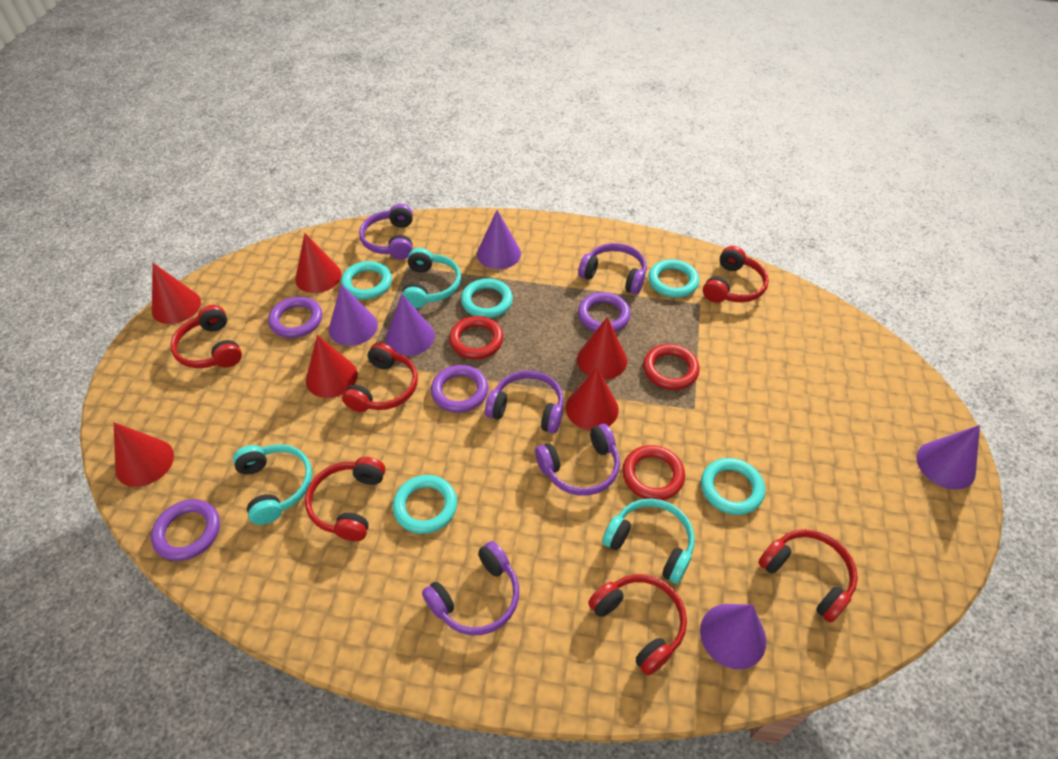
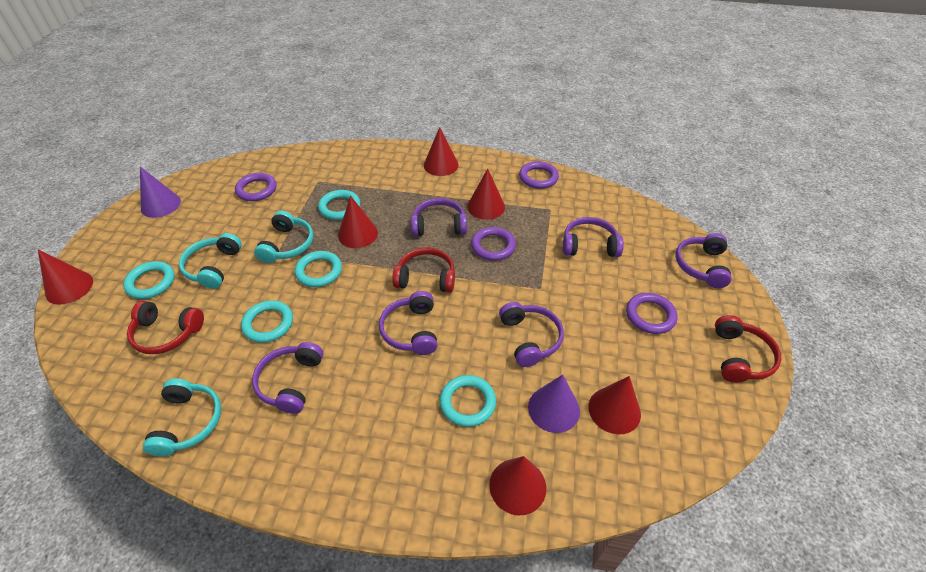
purple cone: [329,284,378,346] [386,294,435,356] [477,210,521,269] [700,604,766,669] [916,425,980,490] = 5 -> [140,167,181,218] [528,375,580,433] = 2
purple headphones: [359,204,413,260] [422,541,519,635] [485,370,564,433] [535,424,620,496] [578,243,647,295] = 5 -> [252,342,323,414] [379,291,437,355] [411,198,467,236] [499,302,564,367] [563,217,624,257] [675,233,732,288] = 6
red headphones: [170,305,242,368] [305,457,385,541] [342,343,418,412] [588,574,687,675] [703,246,769,303] [758,529,858,623] = 6 -> [127,301,204,354] [392,248,455,293] [715,315,782,383] = 3
red ring: [449,316,503,359] [622,445,685,500] [643,344,700,390] = 3 -> none = 0

